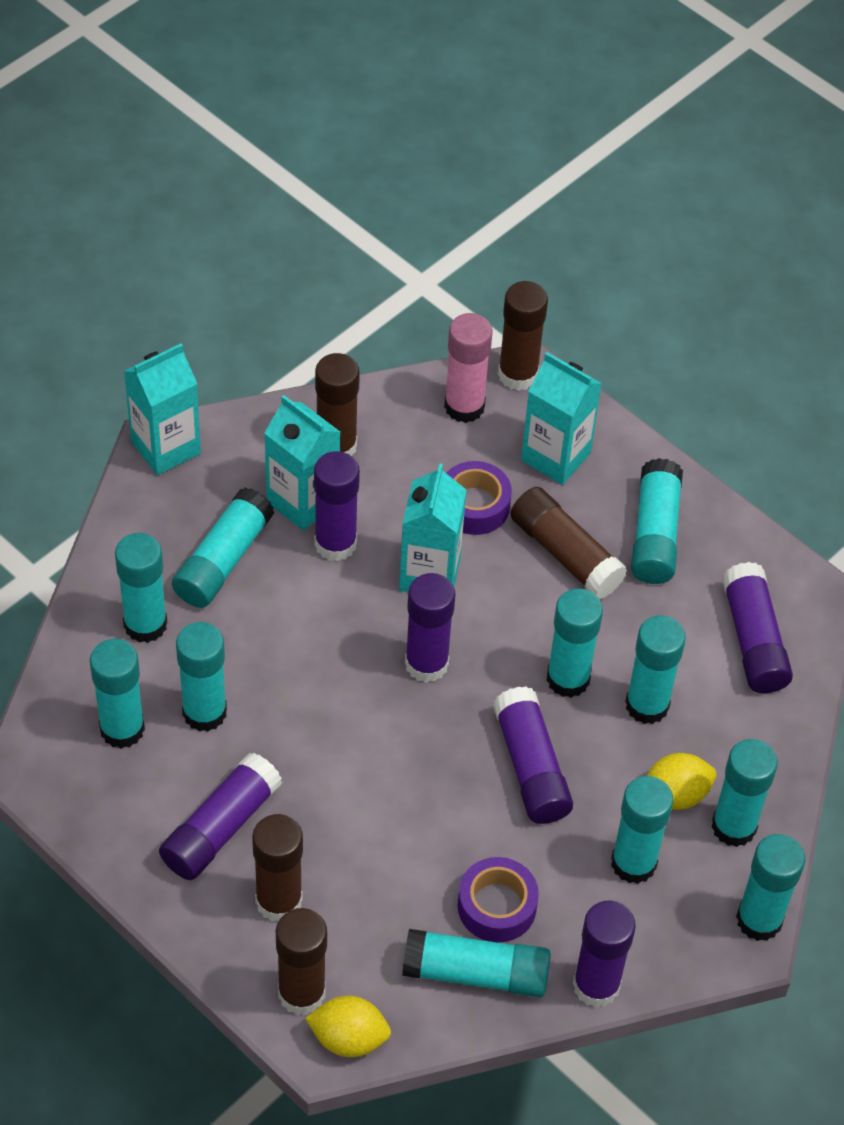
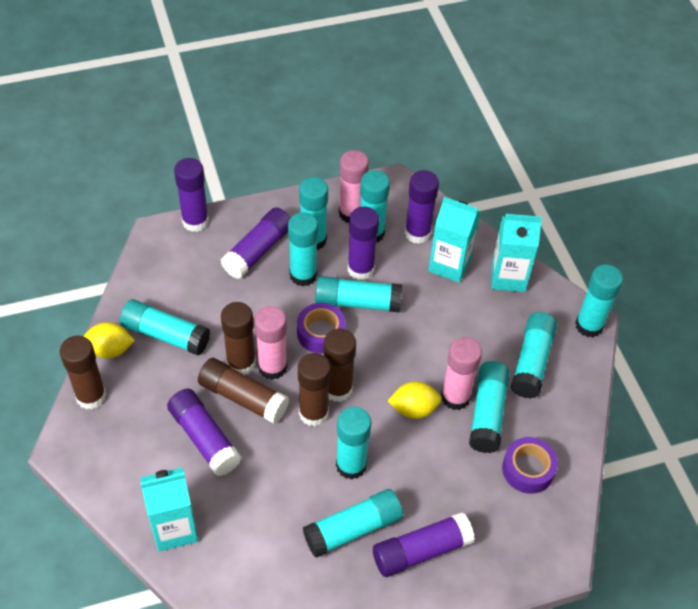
pink glue stick: [444,313,493,423] = 1 -> [254,306,287,380] [339,150,369,223] [441,337,482,410] = 3
turquoise carton: [124,343,201,475] [264,395,340,531] [399,463,466,592] [521,352,602,485] = 4 -> [141,467,198,552] [428,197,480,283] [492,214,542,292] = 3
turquoise glue stick: [90,639,145,749] [115,533,167,643] [172,488,274,608] [176,622,227,732] [402,929,551,998] [546,588,603,698] [611,776,673,884] [625,615,686,724] [631,458,683,584] [711,739,778,847] [736,834,805,941] = 11 -> [120,299,210,355] [288,212,318,287] [299,177,328,250] [303,489,403,558] [315,276,402,312] [336,407,371,480] [360,170,390,242] [469,361,510,453] [511,312,557,399] [575,264,623,337] = 10

